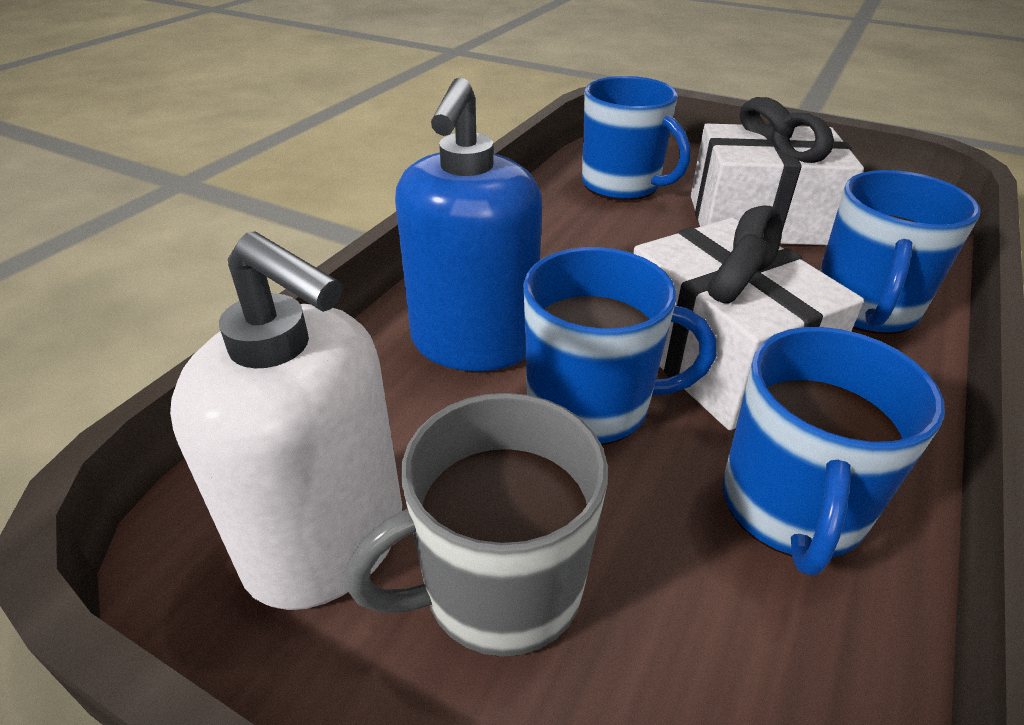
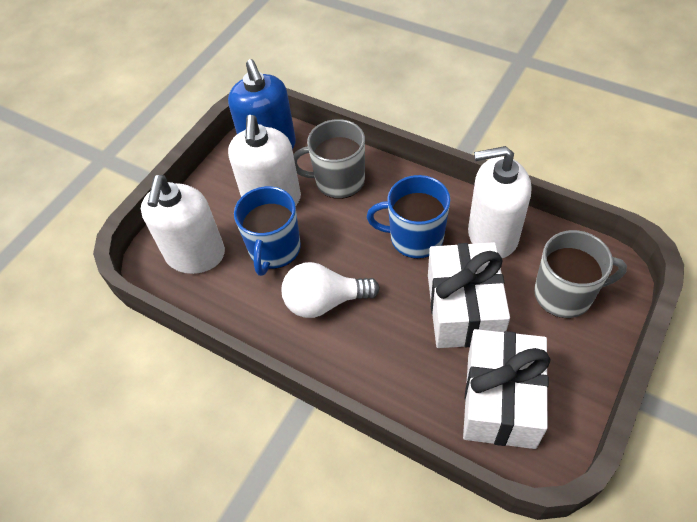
blue mug: [524,247,716,445] [582,76,690,201] [723,327,945,575] [820,170,980,334] = 4 -> [234,186,301,276] [367,175,450,259] = 2
grey mug: [345,393,608,657] = 1 -> [293,119,365,199] [534,230,627,318] = 2
white light bulb: none = 0 -> [282,262,380,318] = 1
white soap dispenser: [170,231,402,610] = 1 -> [141,175,225,274] [228,115,301,206] [468,146,531,258] = 3

